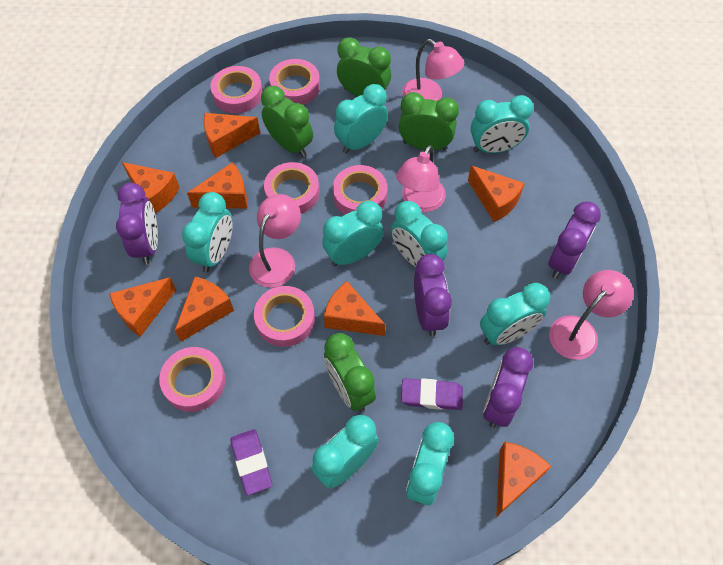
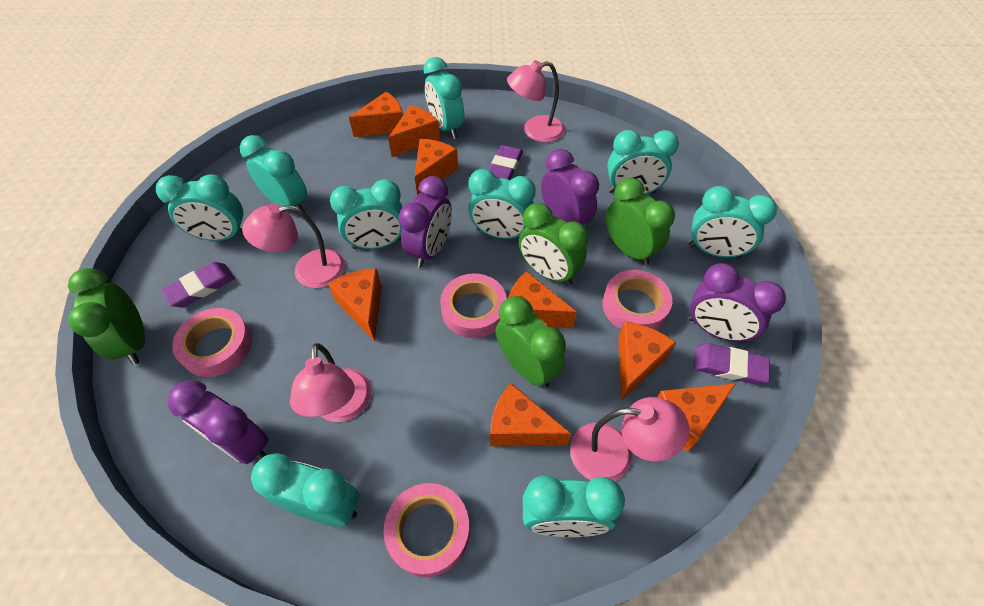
pink tape: [159,347,226,412] [211,66,263,113] [254,286,315,347] [264,162,319,214] [269,59,320,105] [333,165,387,215] = 6 -> [172,308,252,377] [383,483,470,577] [440,273,507,338] [602,270,672,330] = 4
purple eraser: [230,429,272,495] [401,378,463,410] = 2 -> [161,262,235,307] [489,145,523,180] [694,343,770,384] = 3
turquoise clock: [182,192,233,272] [312,415,379,489] [322,201,384,266] [334,84,388,154] [391,201,448,267] [406,422,454,505] [471,95,533,153] [480,283,550,345] = 8 -> [156,174,244,241] [240,135,307,213] [251,453,359,527] [330,179,402,249] [423,57,464,139] [468,169,536,239] [523,475,625,537] [607,130,679,194] [688,186,777,259] = 9

